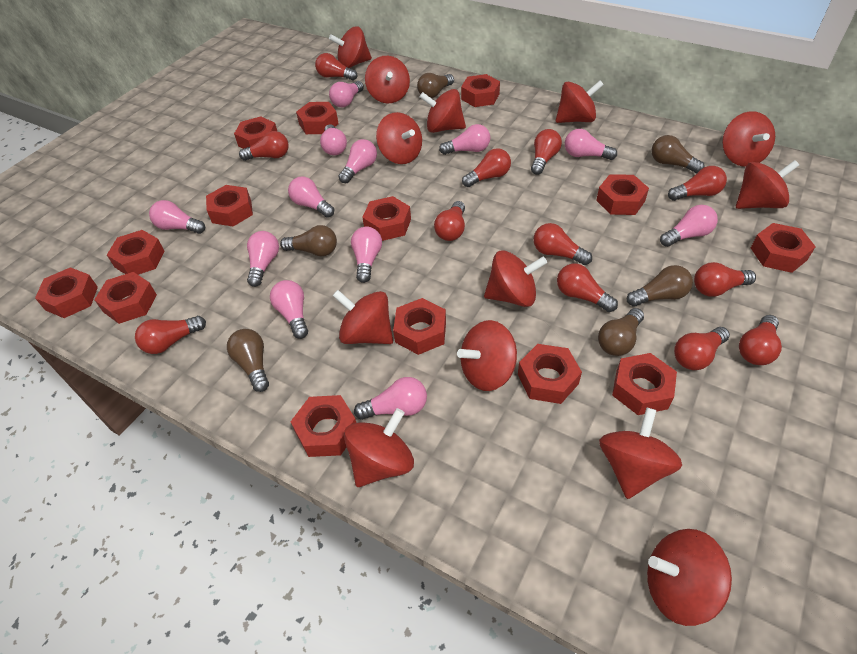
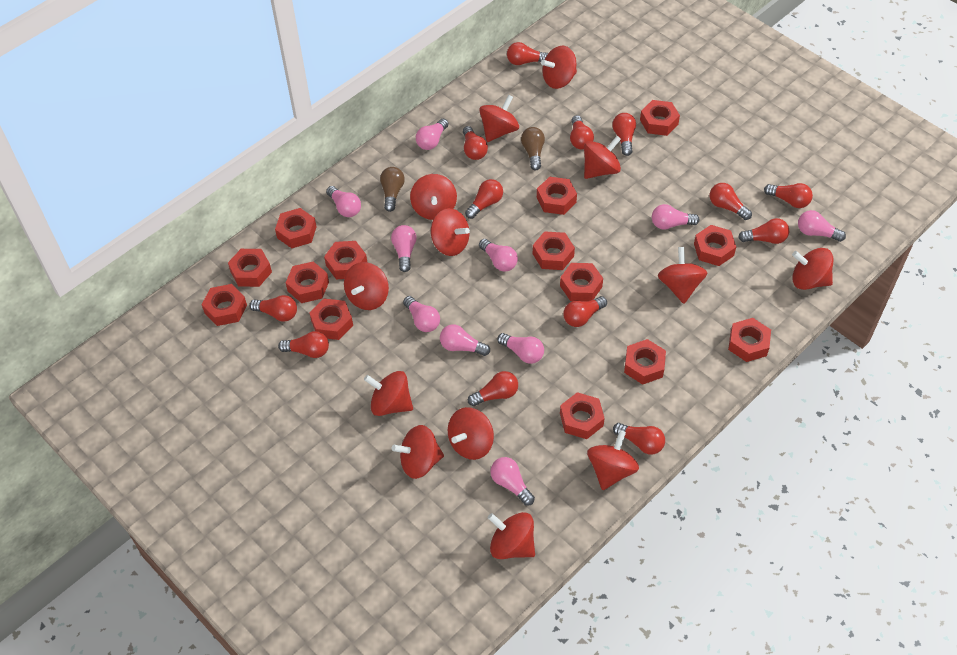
brown light bulb: [227,329,269,392] [280,225,337,256] [417,73,454,98] [598,308,644,356] [627,265,693,307] [651,135,705,173] = 6 -> [380,167,405,212] [521,127,545,170] = 2
pink light bulb: [149,200,205,234] [247,231,279,287] [270,280,308,339] [288,176,334,218] [320,124,347,155] [329,81,364,107] [338,139,377,183] [351,227,382,283] [354,377,427,420] [439,124,490,155] [565,129,617,160] [660,205,718,247] = 12 -> [326,186,361,217] [391,225,417,272] [403,296,440,332] [416,118,449,150] [440,324,490,356] [479,239,518,272] [490,457,535,506] [497,333,544,364] [652,204,700,230] [798,210,846,242] = 10
red light bulb: [135,316,206,354] [239,131,288,161] [315,53,357,80] [434,201,465,241] [462,148,511,187] [531,129,562,175] [533,223,592,265] [557,264,618,312] [668,166,727,201] [674,327,730,370] [694,262,756,297] [739,315,782,365] = 12 -> [249,295,297,322] [278,331,329,358] [463,126,488,160] [465,179,503,219] [468,371,518,406] [507,42,548,65] [563,296,607,327] [570,115,594,149] [612,113,636,156] [613,423,665,455] [710,183,752,220] [738,218,789,244] [764,183,813,208] = 13

